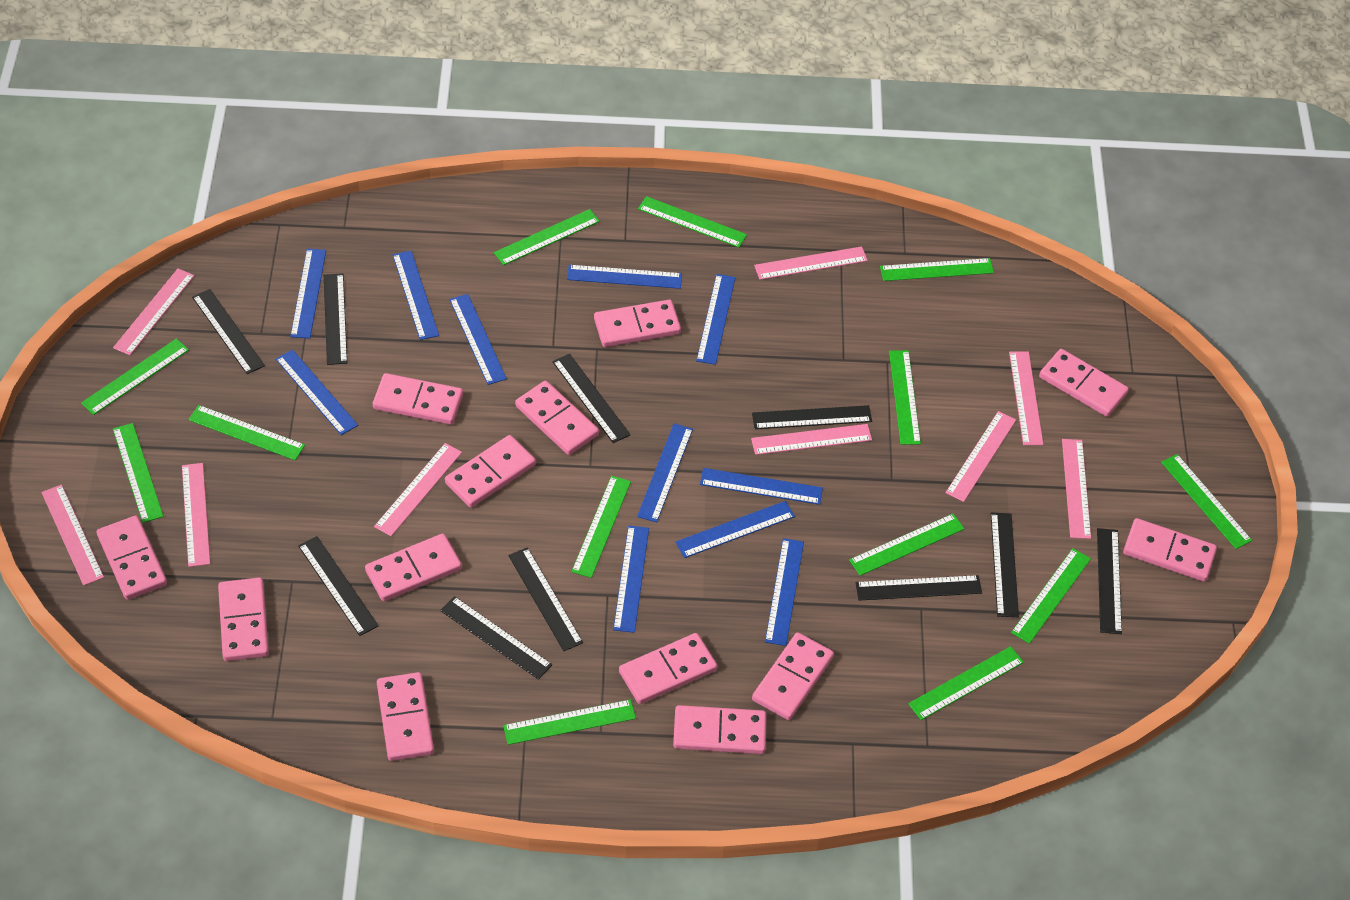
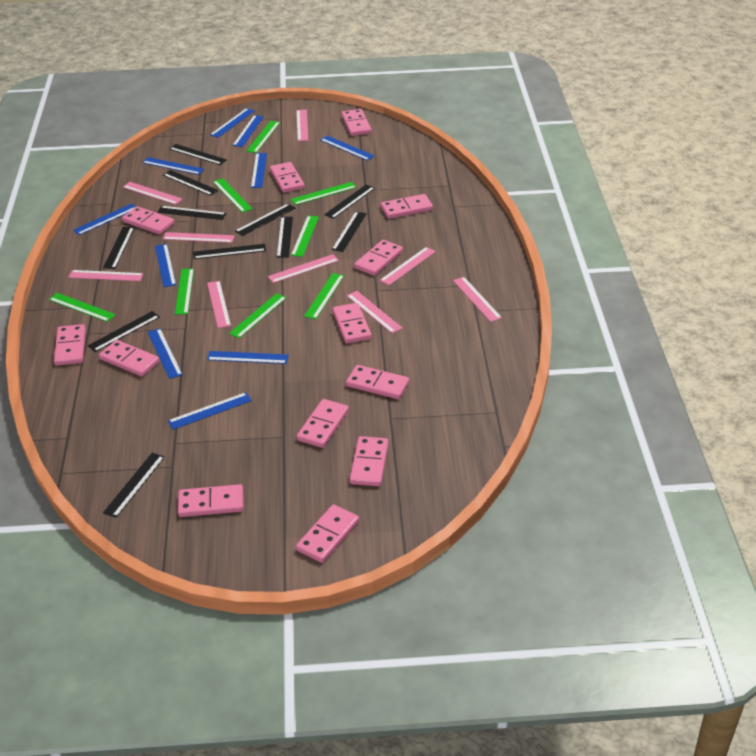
black ruler: [192,289,265,374] [298,536,379,636] [324,273,347,365] [440,596,552,680] [508,547,583,651] [552,354,631,443] [752,405,872,429] [856,575,982,601] [991,513,1019,617] [1097,528,1122,634] = 10 -> [88,311,160,352] [103,227,134,269] [103,453,165,518] [157,206,226,220] [163,170,218,196] [169,144,227,165] [193,244,266,259] [235,204,295,236] [277,217,293,258] [324,184,375,219] [332,211,367,252] = 11
blue ruler: [276,350,358,435] [290,249,326,338] [393,251,439,340] [449,294,507,385] [567,265,682,289] [613,526,649,633] [637,424,693,522] [676,501,795,558] [696,274,735,365] [700,468,823,505] [765,538,804,646] = 11 -> [73,203,136,235] [142,157,204,175] [148,328,183,379] [155,244,176,287] [168,392,252,430] [207,351,289,364] [210,108,255,138] [232,115,264,147] [251,153,267,188] [320,136,375,161] = 10
green ruler: [81,338,189,415] [113,423,164,523] [188,405,305,460] [494,209,600,265] [503,699,636,745] [571,476,631,578] [638,196,747,248] [849,514,964,576] [880,258,994,281] [889,350,921,445] [908,646,1024,720] [1011,548,1091,644] [1161,454,1252,549] = 13 -> [49,293,116,322] [175,268,194,315] [213,178,252,213] [229,293,287,338] [246,121,280,153] [291,182,357,205] [291,216,319,257] [304,273,344,319] = 8

